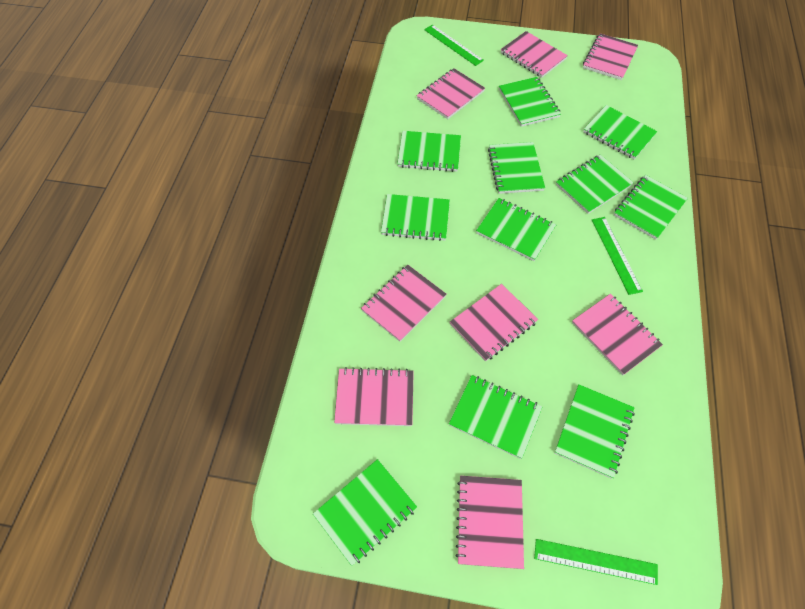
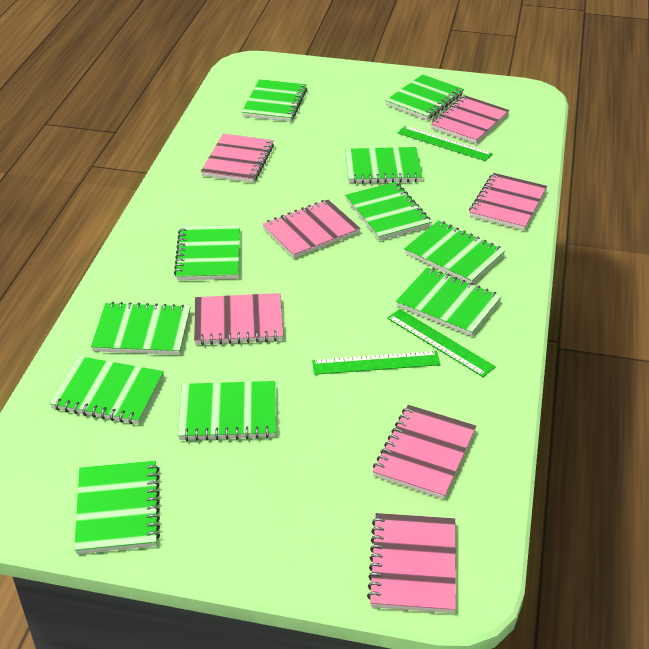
pink notebook: [334,367,414,426] [361,265,447,342] [417,68,485,119] [450,284,538,362] [455,476,524,569] [501,31,568,78] [572,294,663,376] [583,33,638,80] = 8 -> [194,293,283,345] [201,134,274,183] [263,200,360,258] [367,513,456,613] [373,405,476,499] [431,95,509,144] [469,173,547,230] = 7

